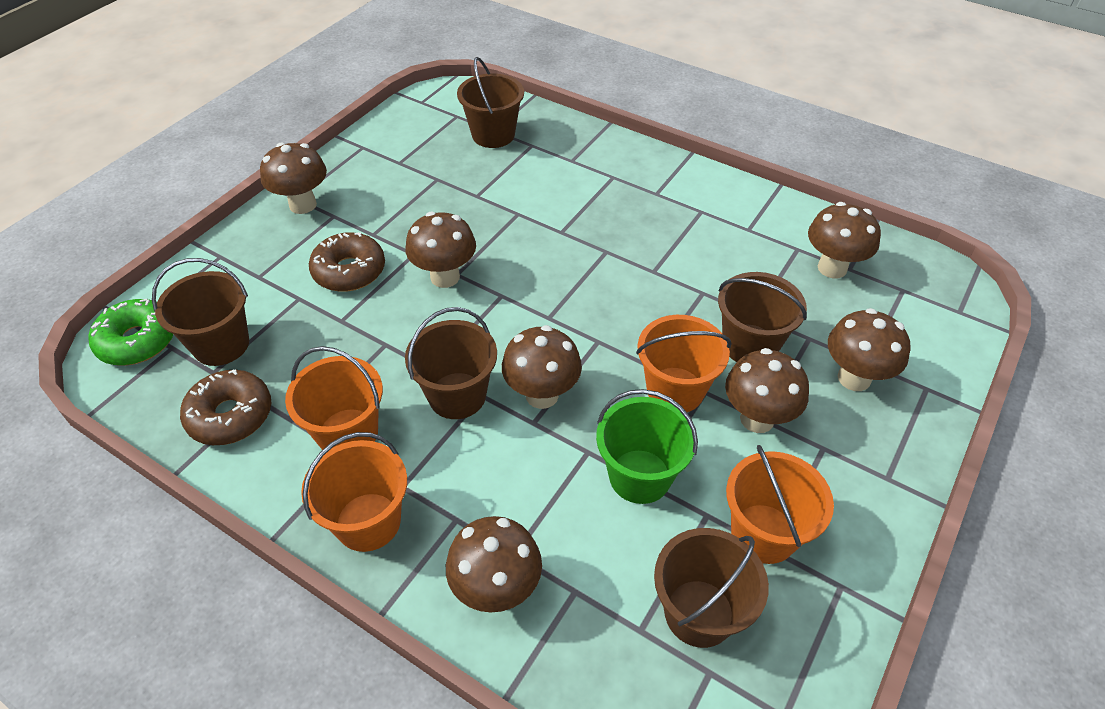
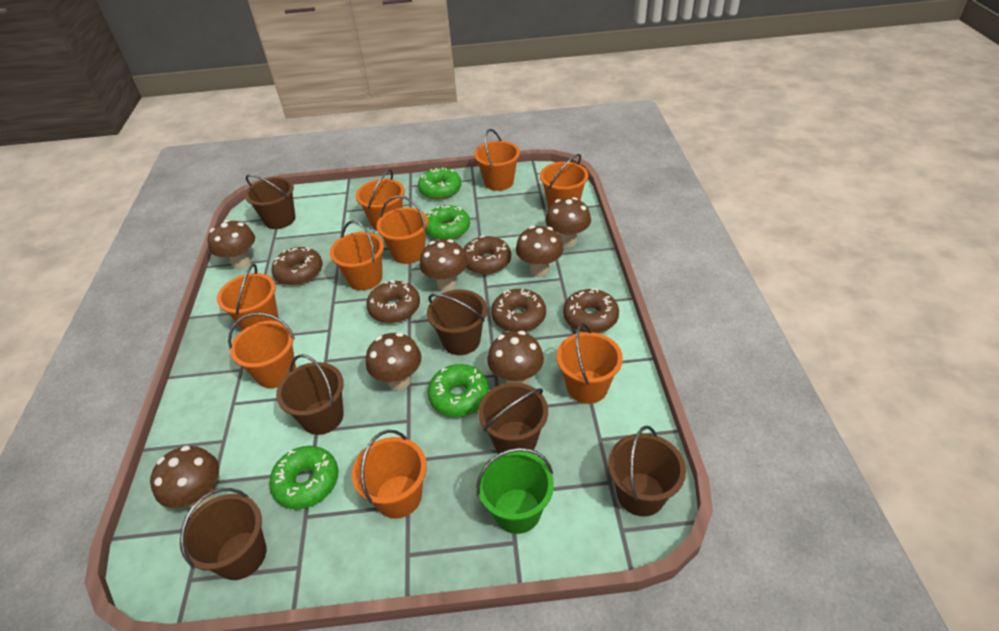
brown bucket: [152,258,249,366] [405,307,497,419] [457,57,524,148] [654,528,769,648] [718,272,807,362] = 5 -> [180,488,267,580] [245,174,295,229] [276,354,344,435] [427,289,487,355] [478,383,548,453] [608,426,686,517] = 6
brown donut: [180,369,271,445] [309,232,385,292] = 2 -> [271,247,322,285] [366,280,420,323] [463,236,511,274] [491,289,546,332] [563,288,619,333] = 5
green donut: [88,299,174,366] = 1 -> [269,446,339,509] [418,167,462,199] [426,205,470,240] [428,364,489,417] = 4
orange bucket: [285,346,383,450] [301,432,407,552] [636,315,732,412] [726,445,834,564] = 4 -> [217,264,278,330] [228,312,296,388] [330,220,384,291] [352,430,427,519] [356,169,405,231] [376,195,428,264] [474,129,520,191] [540,154,588,208] [557,323,623,404] = 9

